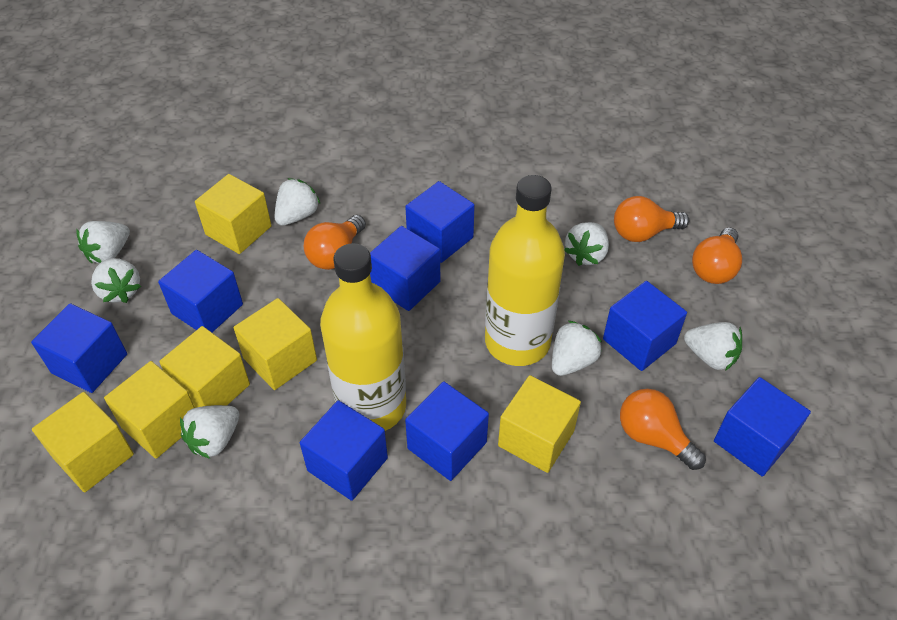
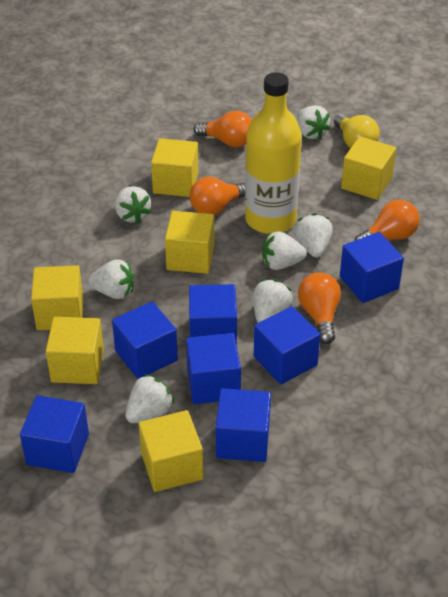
blue cube: [31,303,127,393] [158,250,243,332] [300,400,388,501] [370,226,440,311] [405,181,475,263] [405,381,489,481] [603,281,687,371] [714,377,811,476] = 8 -> [20,395,89,473] [112,302,178,379] [186,333,241,404] [189,284,237,345] [216,388,271,462] [254,306,321,385] [340,232,404,303] = 7
yellow bottle: [320,243,406,431] [485,175,565,366] = 2 -> [245,72,302,234] = 1
yellow light bulb: none = 0 -> [334,114,380,148] = 1

